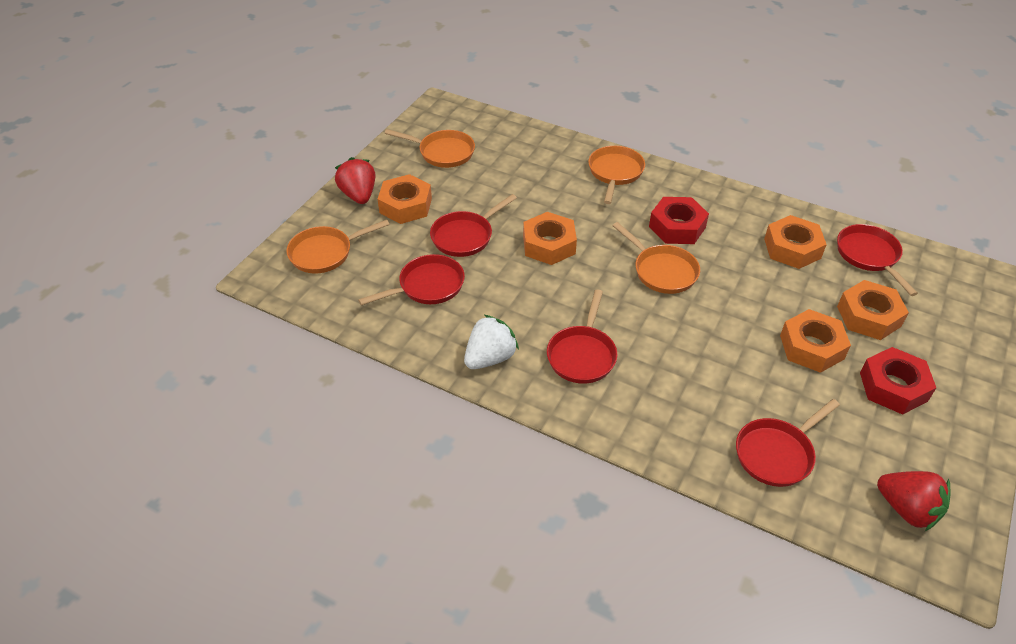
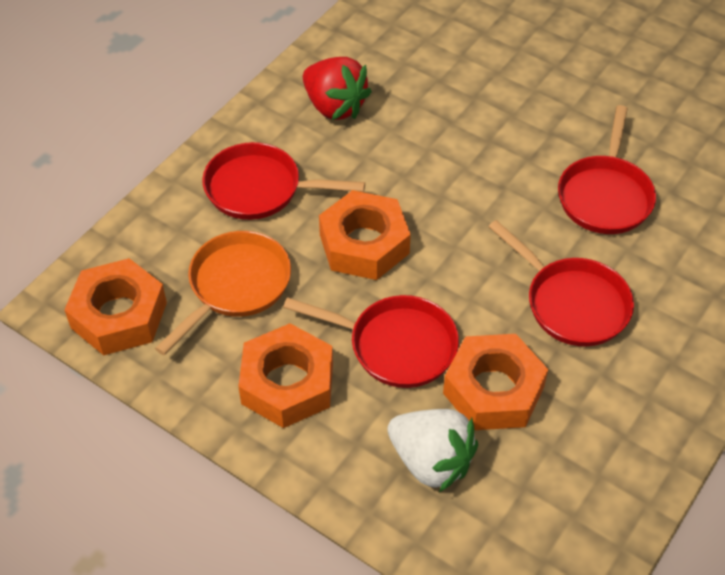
orange nut: [377,174,432,224] [523,212,577,265] [764,215,827,269] [780,309,851,373] [837,280,909,340] = 5 -> [64,258,167,356] [238,323,333,428] [319,190,411,280] [443,334,548,430] = 4
orange pan: [286,219,390,273] [385,129,475,168] [588,146,645,204] [612,222,700,294] = 4 -> [155,231,291,355] = 1
red nut: [649,197,709,244] [860,347,936,415] = 2 -> none = 0
red pan: [358,254,465,306] [430,194,517,257] [547,289,618,384] [736,399,840,487] [837,224,918,296] = 5 -> [202,142,365,220] [283,295,459,388] [488,220,634,346] [558,105,656,234] = 4
red strawberry: [335,157,375,204] [877,471,950,531] = 2 -> [303,57,372,120] = 1

